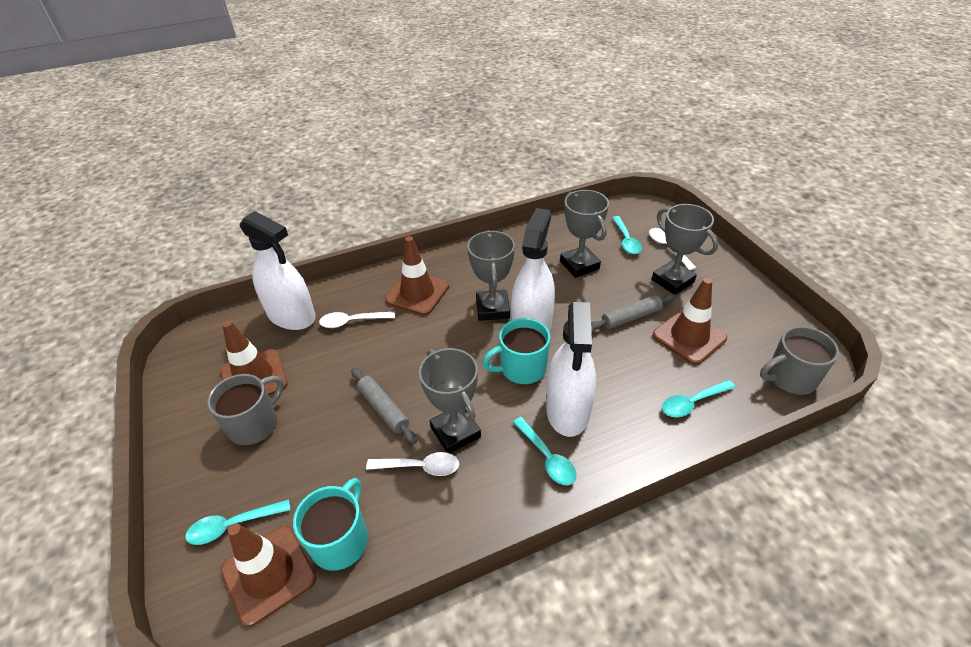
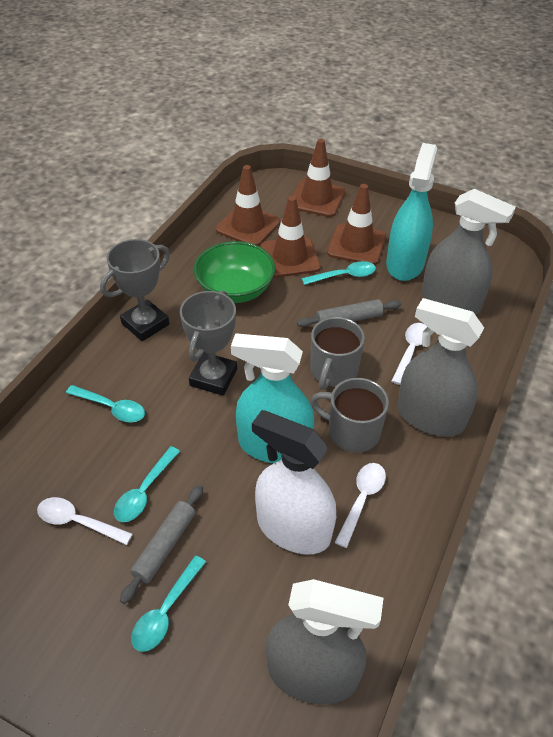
green bowl: none = 0 -> [194,241,275,303] = 1
grey spray bottle: none = 0 -> [266,579,383,704] [397,298,484,437] [422,189,516,315] = 3
grey trophy: [419,348,481,454] [467,230,515,321] [560,190,609,278] [652,204,718,295] = 4 -> [100,239,170,341] [180,290,237,396] = 2
turquoise mug: [293,478,368,571] [482,318,550,384] = 2 -> none = 0
turquoise spray bottle: none = 0 -> [231,333,314,463] [386,143,437,281] = 2
white spray bottle: [240,211,316,330] [511,208,555,331] [546,302,596,437] = 3 -> [252,410,336,554] = 1

